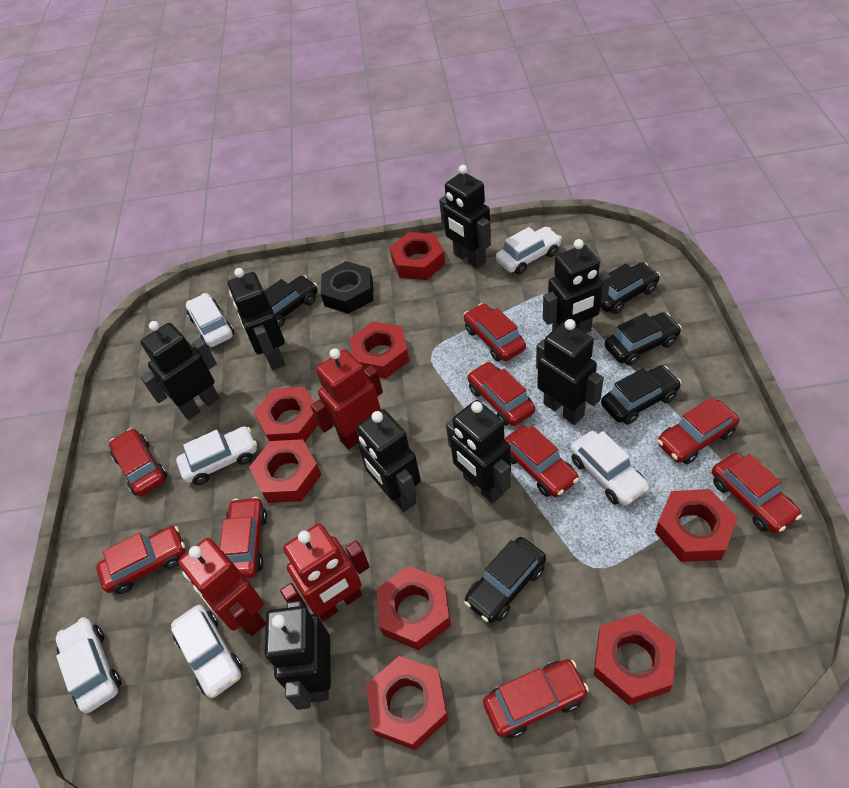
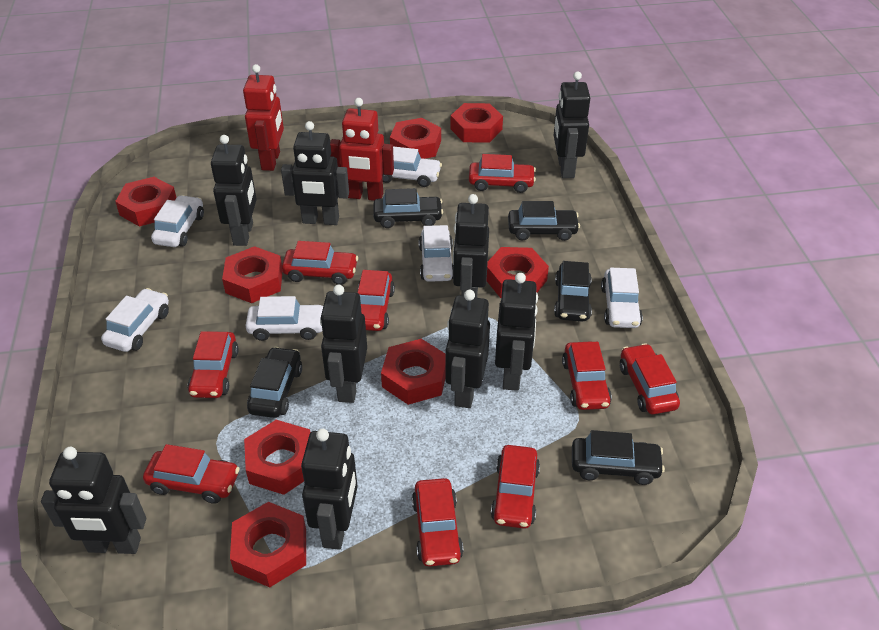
black nut: [321,261,373,314] = 1 -> none = 0
black robot: [140,321,220,420] [228,268,285,370] [265,601,331,710] [357,409,421,512] [439,165,491,269] [446,400,511,504] [536,319,604,425] [543,239,610,333] = 8 -> [41,447,146,554] [211,135,257,246] [281,121,349,225] [301,429,358,550] [320,285,367,403] [445,290,490,408] [453,194,489,298] [495,273,538,391] [554,71,590,178] = 9
red robot: [178,538,266,636] [280,524,370,621] [311,348,383,450] = 3 -> [243,64,284,171] [330,98,394,201] = 2

